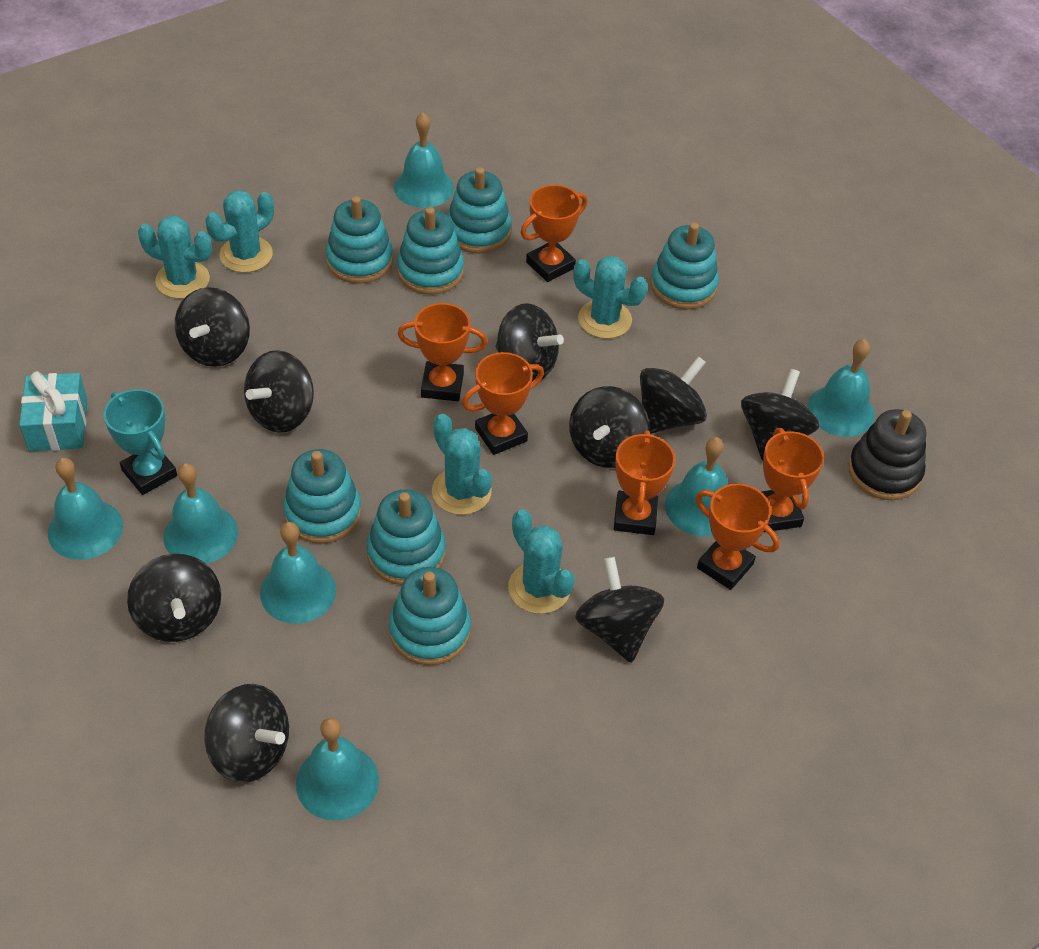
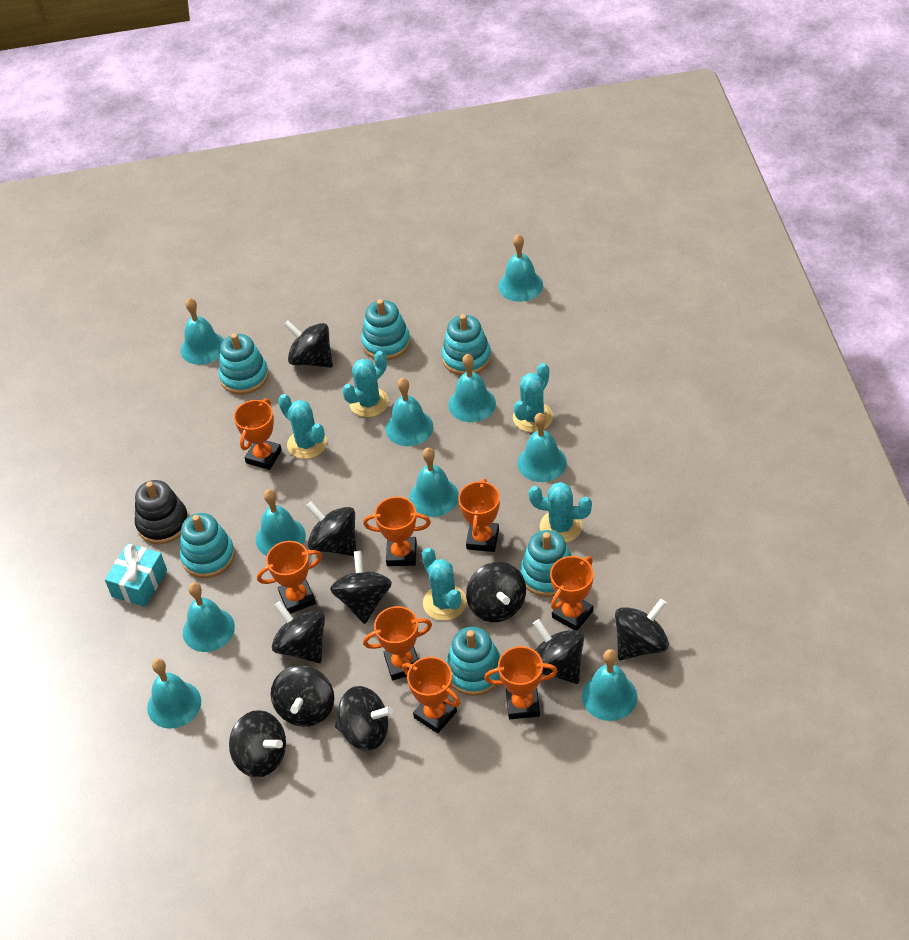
black spinning top: [127,554,221,642] [175,287,250,367] [204,684,289,783] [244,350,314,433] [495,303,564,381] [569,386,650,468] [575,557,664,663] [640,356,707,434] [741,369,819,461] = 9 -> [229,710,286,778] [270,665,334,727] [272,601,325,663] [284,320,333,368] [306,502,356,556] [330,551,392,624] [335,686,393,751] [466,562,526,622] [533,619,584,684] [615,599,669,660] = 10
orange trophy: [397,303,488,401] [462,352,544,455] [521,185,587,282] [614,430,675,535] [696,483,779,590] [762,428,824,532] = 6 -> [234,398,282,470] [257,541,322,614] [363,497,431,566] [363,606,432,680] [402,657,460,733] [458,478,500,552] [484,646,558,719] [550,556,593,630] = 8
turquoise bell: [48,458,123,560] [163,463,238,564] [260,522,336,624] [296,718,379,821] [394,113,454,208] [665,437,728,537] [808,339,875,437] = 7 -> [147,658,201,729] [180,298,224,365] [183,582,235,652] [256,489,306,556] [386,378,433,446] [409,448,459,517] [448,354,496,422] [498,234,543,302] [517,413,567,482] [582,649,637,721] = 10
turquoise stacking toy: [283,449,361,544] [326,196,393,284] [367,489,446,585] [389,567,471,666] [397,207,464,295] [447,167,511,254] [651,223,719,310] = 7 -> [180,513,235,578] [218,333,269,395] [361,299,410,360] [442,314,491,376] [446,627,501,696] [520,530,572,597] = 6
turquoise trophy: [103,389,177,495] = 1 -> none = 0

